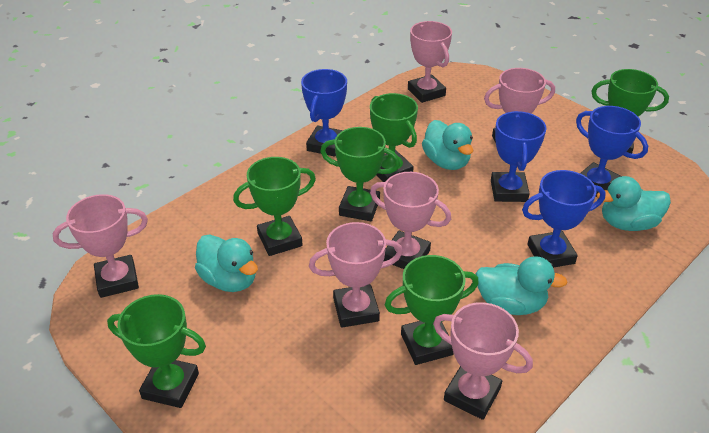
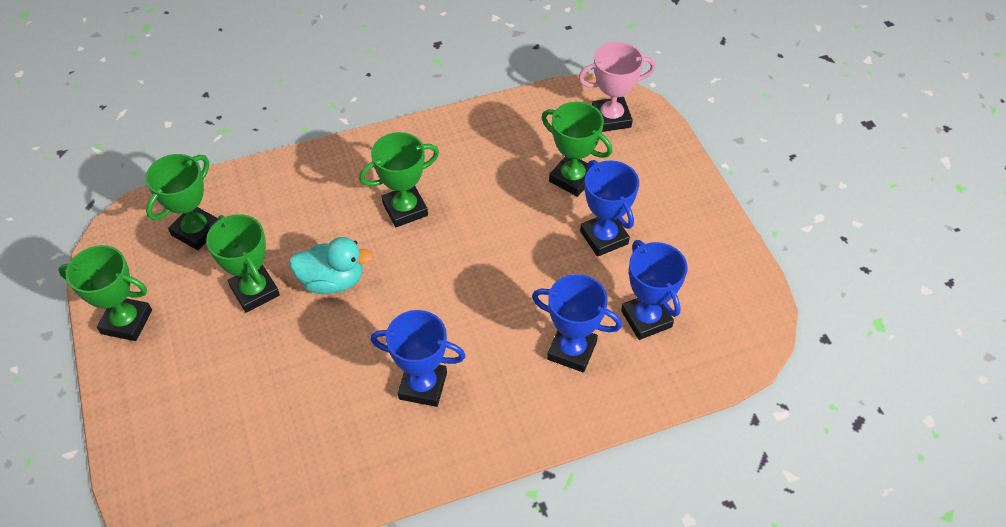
green trophy: [107,294,206,408] [233,157,316,256] [320,127,400,221] [370,93,418,182] [385,255,479,365] [591,69,669,153] = 6 -> [58,245,152,341] [145,154,219,250] [206,214,280,313] [359,132,439,227] [541,102,612,197] = 5
pink trophy: [53,194,148,298] [309,222,403,328] [370,172,451,269] [408,21,452,103] [433,302,533,420] [484,68,555,143] = 6 -> [578,42,656,132] = 1
turquoise duck: [195,234,258,292] [422,120,474,170] [475,256,568,315] [597,176,671,231] = 4 -> [289,237,373,294] = 1

